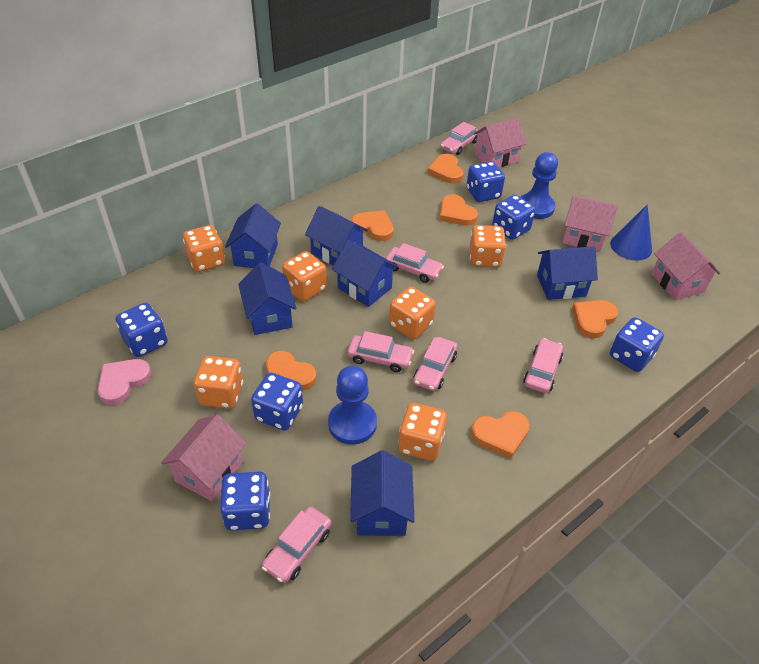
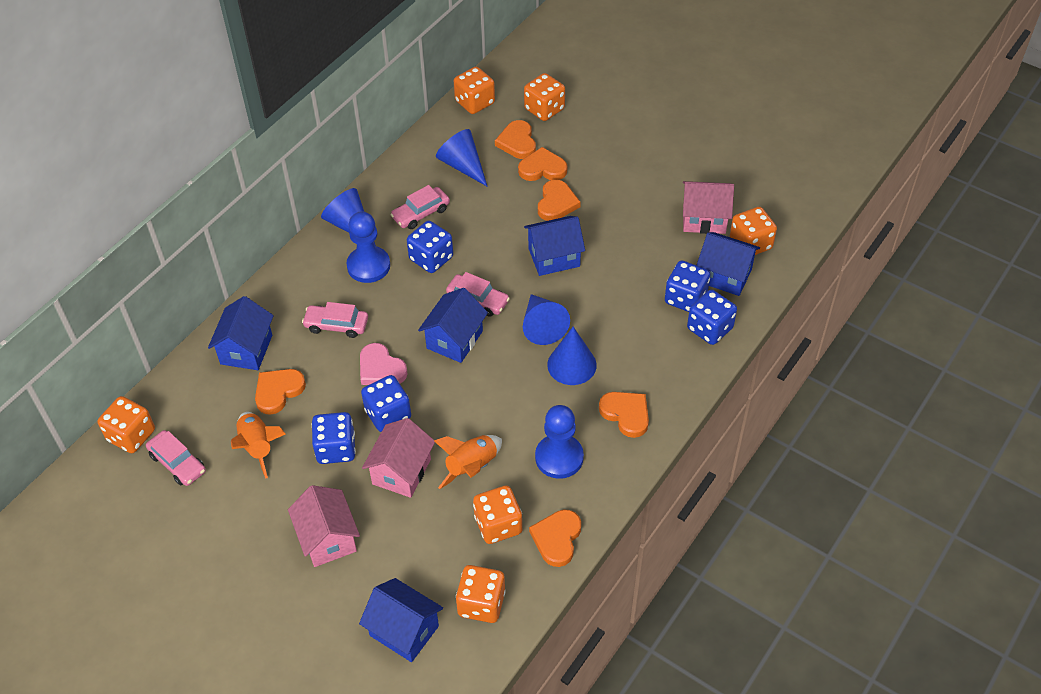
blue cone: [610,204,652,261] = 1 -> [321,188,376,246] [436,129,488,187] [523,294,570,345] [547,327,597,385] = 4
blue dice: [116,303,168,357] [220,472,270,531] [251,373,303,430] [466,161,505,202] [492,195,535,240] [610,317,664,372] = 6 -> [312,412,356,464] [361,375,411,432] [407,221,453,273] [665,260,711,312] [687,290,737,345] = 5
blue house: [225,203,281,268] [238,262,296,335] [305,206,368,265] [332,240,398,307] [350,450,415,536] [537,246,598,300] = 6 -> [208,296,274,370] [359,578,443,662] [418,288,488,363] [524,216,585,276] [697,232,760,296] = 5
orange rocket: none = 0 -> [231,412,286,479] [434,435,502,489] = 2
pink car: [262,507,332,583] [348,331,414,372] [385,243,444,283] [413,337,458,391] [441,122,478,155] [524,338,563,393] = 6 -> [146,430,206,486] [302,302,368,338] [391,185,450,229] [446,272,510,317] = 4
pink house: [161,414,246,501] [473,118,526,167] [562,196,618,252] [651,232,721,300] = 4 -> [288,485,360,567] [362,418,435,498] [683,181,734,234] = 3

